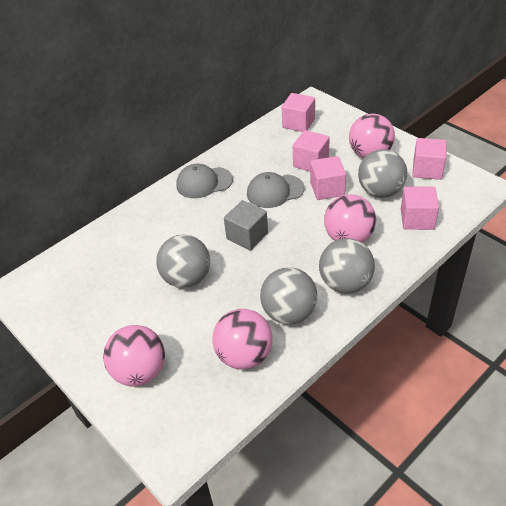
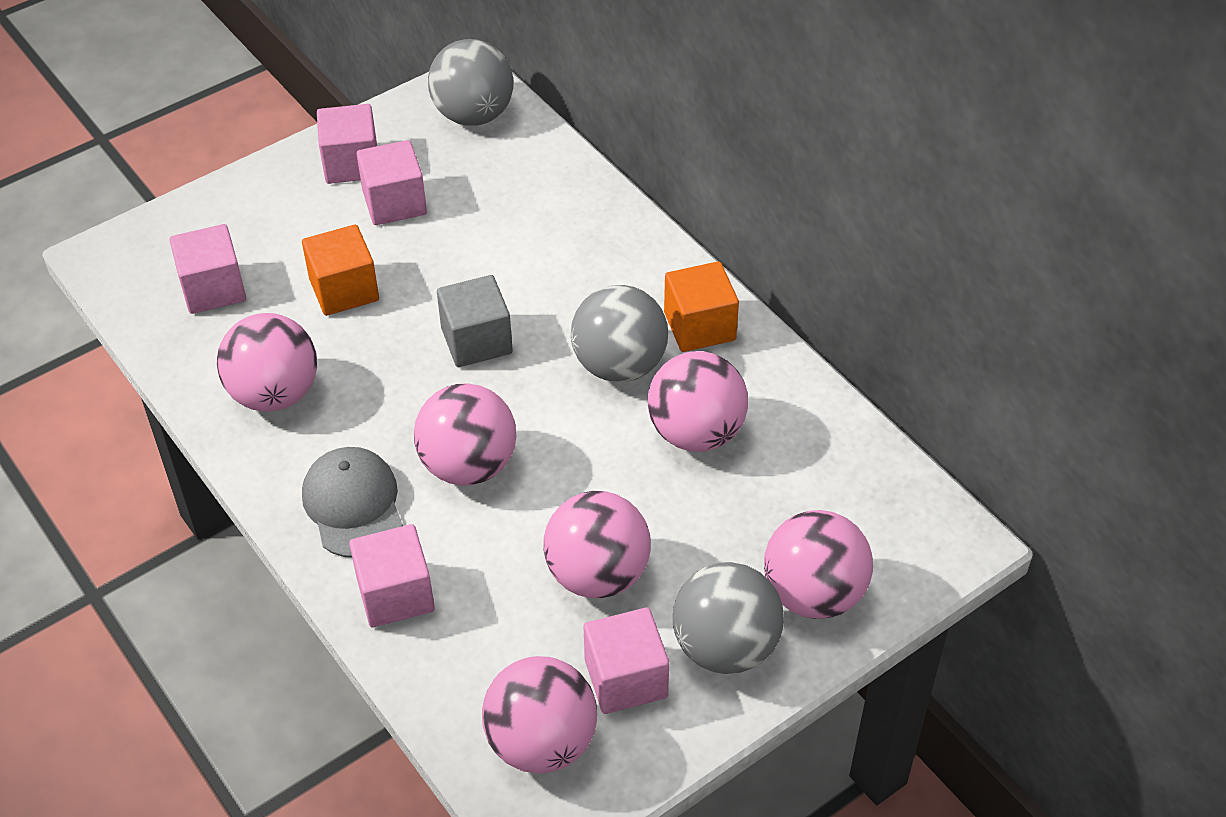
grey ball: [156,235,210,288] [260,267,318,325] [319,238,375,294] [358,149,407,198] = 4 -> [428,39,514,126] [571,285,668,382] [673,562,784,674] = 3
grey cap: [176,164,233,198] [247,172,305,208] = 2 -> [302,447,403,558] = 1
orange cube: none = 0 -> [302,224,379,316] [664,261,739,352] = 2
pink ball: [103,325,165,386] [212,309,273,369] [324,194,376,243] [349,114,395,158] = 4 -> [217,313,317,412] [414,383,516,486] [482,656,598,774] [543,491,651,598] [648,351,748,452] [764,510,873,619] = 6

